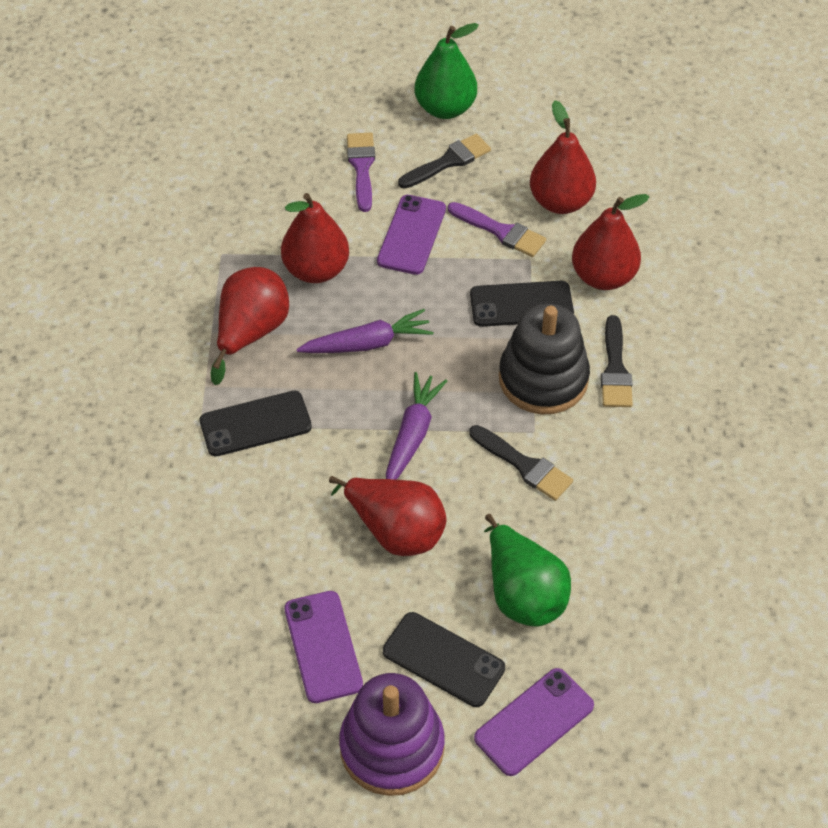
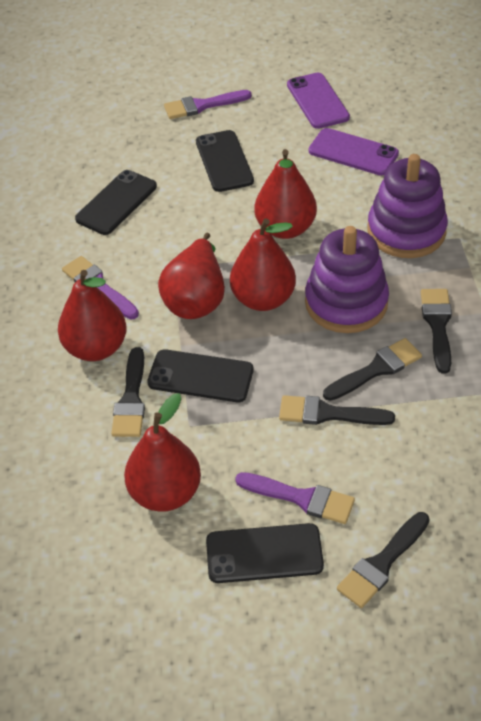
black brush: [398,134,491,189] [469,425,573,501] [601,315,633,407] = 3 -> [111,347,145,437] [279,395,395,425] [323,338,422,401] [337,512,430,608] [421,289,452,374] = 5
black phone: [199,391,312,456] [383,612,505,707] [470,281,574,327] = 3 -> [75,170,157,235] [147,349,254,402] [196,130,254,192] [206,523,324,583] = 4
black stacking toy: [499,304,590,414] = 1 -> none = 0
green pear: [414,23,479,119] [484,514,571,627] = 2 -> none = 0
purple brush: [347,133,375,212] [448,202,546,257] = 2 -> [62,256,139,320] [164,90,252,119] [235,472,355,524] = 3
purple carrot: [296,309,433,353] [386,372,447,480] = 2 -> none = 0
purple phone: [284,591,363,703] [377,195,446,275] [474,668,594,776] = 3 -> [287,73,350,129] [309,128,399,176] = 2
purple stacking toy: [339,673,445,796] = 1 -> [305,226,389,333] [367,154,448,258] = 2

